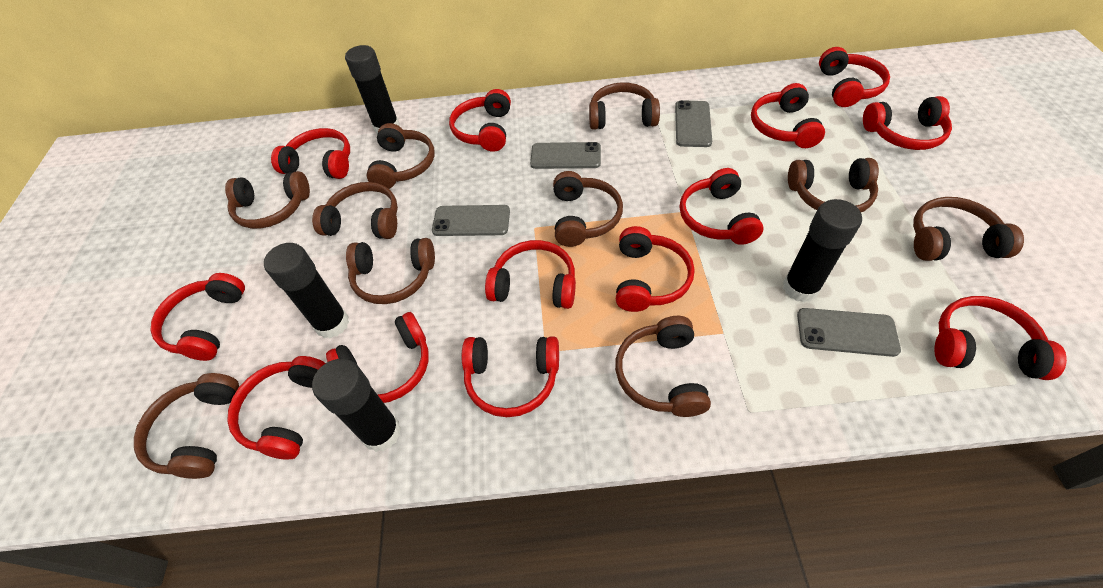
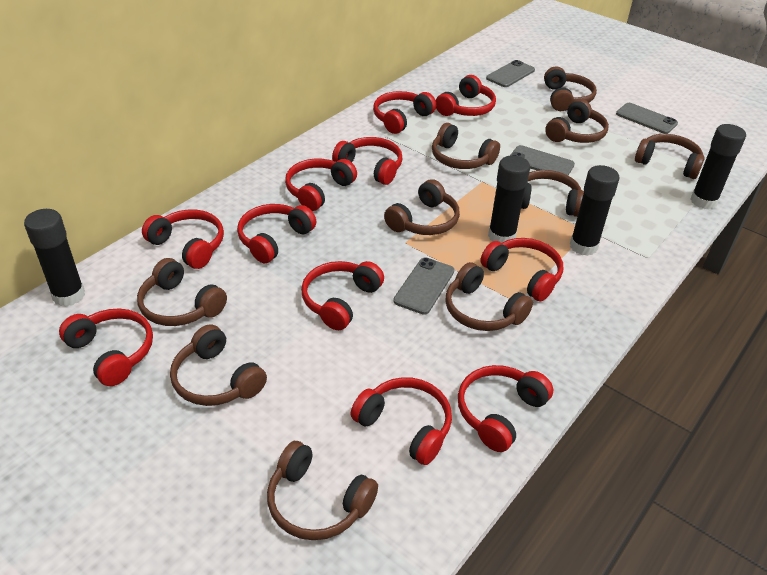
red headphones: [151,273,245,361] [227,356,326,460] [271,128,350,179] [326,312,429,403] [449,89,511,152] [462,336,559,417] [485,240,576,309] [616,226,694,312] [680,168,764,245] [751,83,825,148] [819,47,890,107] [863,96,952,150] [934,296,1067,380] = 13 -> [59,309,153,386] [142,209,224,269] [237,204,316,263] [285,159,357,211] [301,261,384,330] [332,137,403,185] [351,377,452,465] [373,91,436,134] [436,75,496,116] [458,365,553,452] [480,238,563,301] = 11

